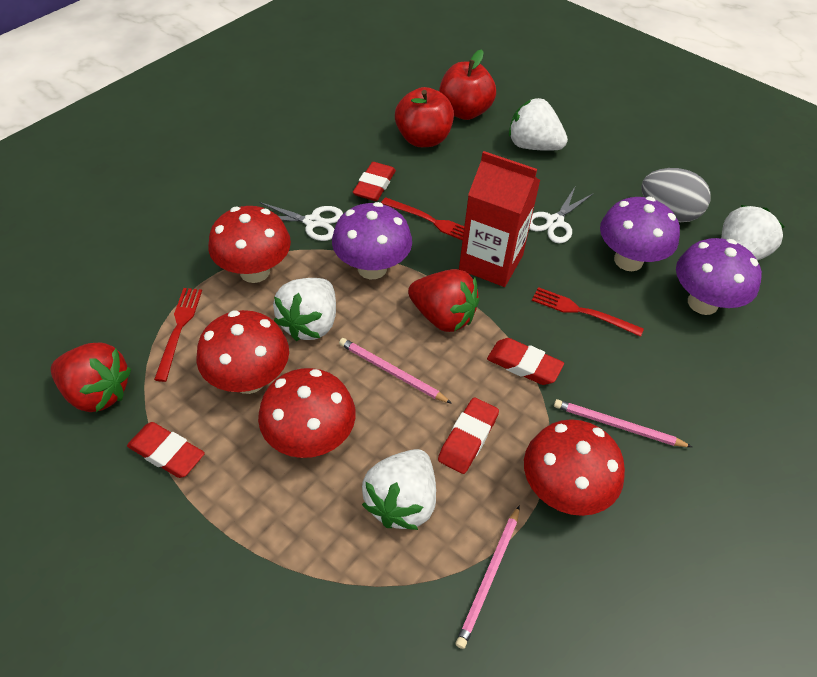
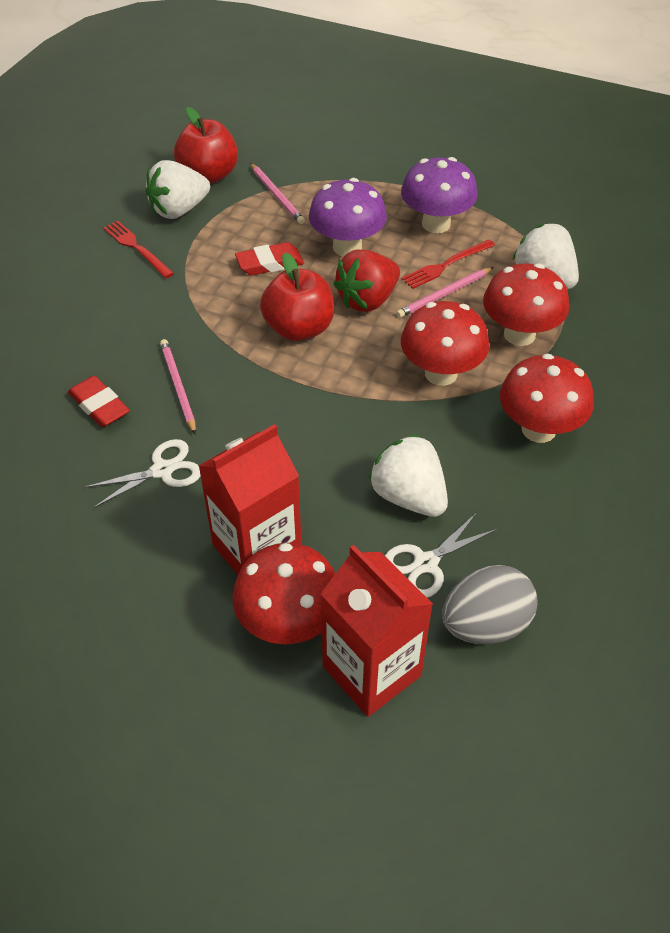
purple mushroom: [332,202,412,279] [600,197,680,271] [676,238,762,315] = 3 -> [309,178,387,256] [401,157,478,233] = 2
red carton: [459,151,540,287] = 1 -> [199,424,302,575] [320,545,433,717] = 2
red eraser: [127,422,205,478] [353,162,396,201] [438,397,499,474] [487,338,564,385] = 4 -> [68,376,130,427] [235,242,304,275] = 2
red fork: [154,288,202,382] [381,197,464,240] [532,287,644,337] = 3 -> [103,221,174,278] [402,239,495,289] = 2
red strawberry: [51,343,131,412] [408,269,479,332] = 2 -> [334,250,400,312] = 1
white strawberry: [273,278,336,341] [362,449,436,530] [509,98,568,151] [721,205,785,261] = 4 -> [145,160,210,219] [369,434,448,517] [513,223,579,289] = 3

